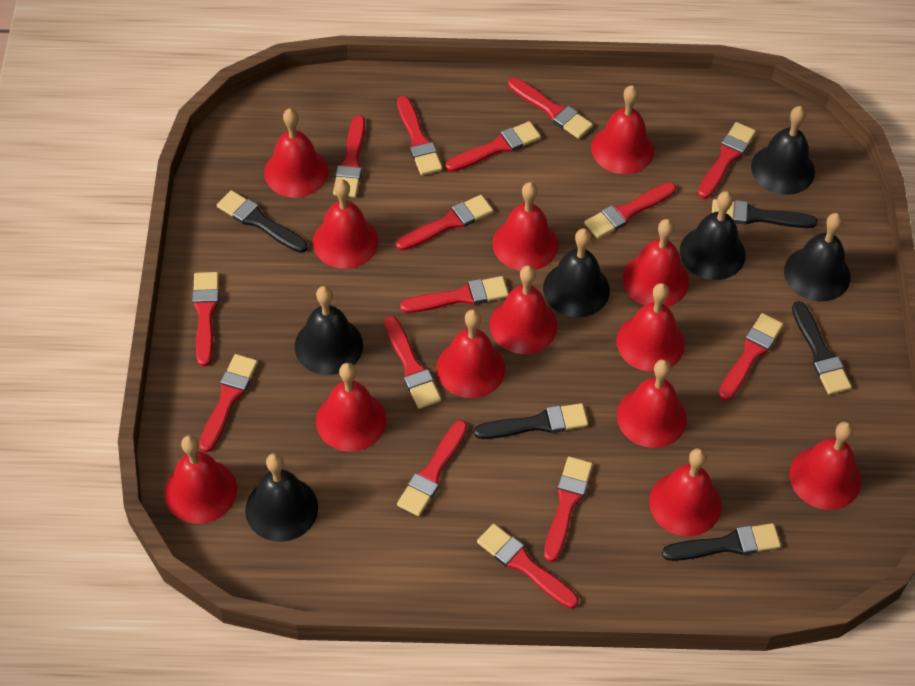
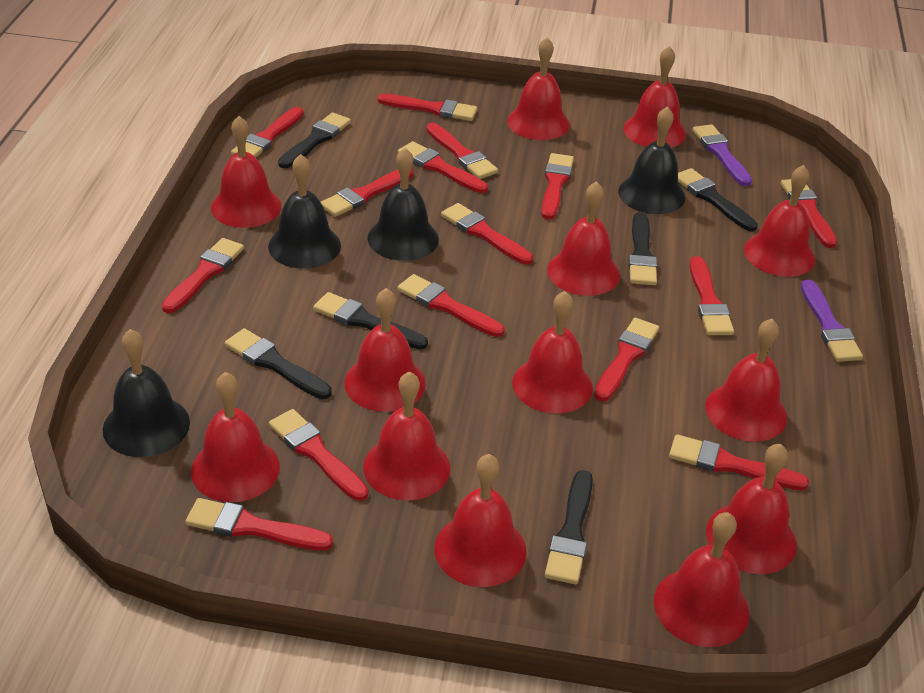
black bell: [245,453,318,542] [295,286,363,375] [543,228,610,317] [680,191,746,280] [751,106,815,195] [784,213,851,301] = 6 -> [103,329,190,457] [268,154,341,269] [368,148,439,261] [618,106,685,214] = 4
black brush: [217,190,307,253] [474,403,588,439] [662,523,781,561] [712,199,817,228] [792,301,851,395] = 5 -> [225,328,332,399] [278,112,351,168] [313,292,428,349] [545,470,593,584] [628,212,657,285] [678,168,758,231] = 6
purple brush: none = 0 -> [692,124,752,186] [801,279,863,362] = 2

